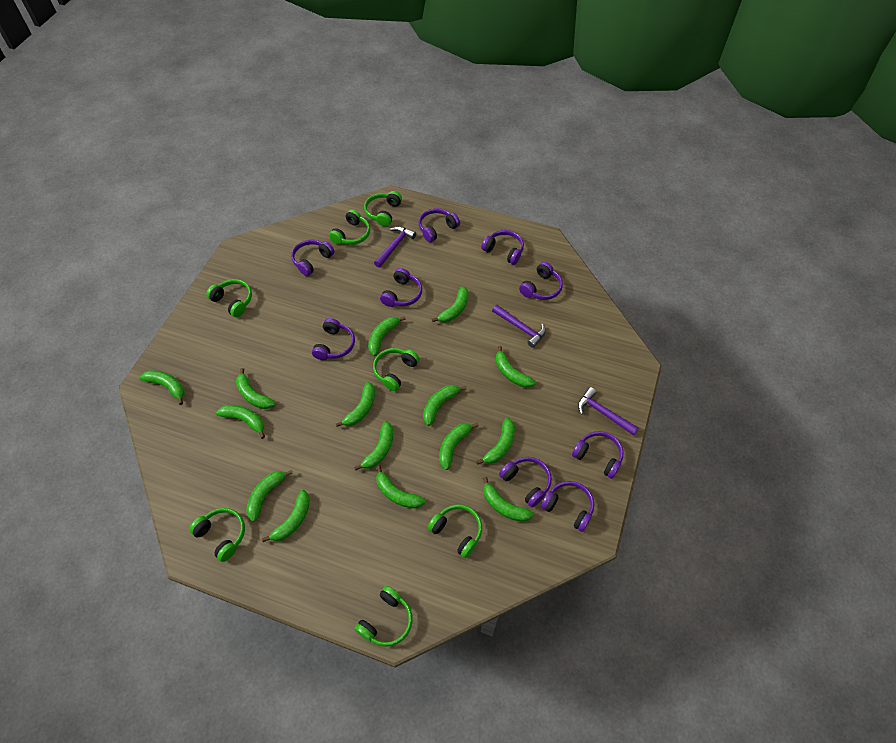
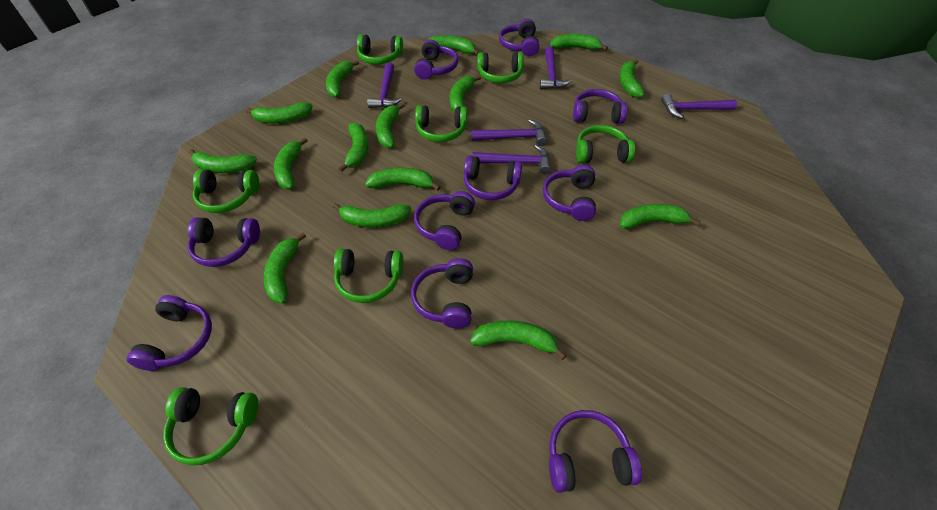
purple hammer: [374,226,416,267] [492,305,546,348] [578,387,639,436] = 3 -> [367,63,402,108] [471,119,547,146] [472,145,551,174] [540,46,572,89] [661,94,737,119] = 5
purple headphones: [291,240,335,276] [312,318,355,360] [380,268,422,307] [418,208,460,242] [481,230,524,265] [499,457,552,507] [519,262,563,300] [541,481,594,532] [572,431,624,479] = 9 -> [127,295,212,371] [187,217,260,267] [411,258,473,329] [414,40,458,79] [414,191,475,250] [464,155,522,200] [499,19,540,56] [543,165,596,221] [549,410,642,493] [573,89,628,124] = 10

